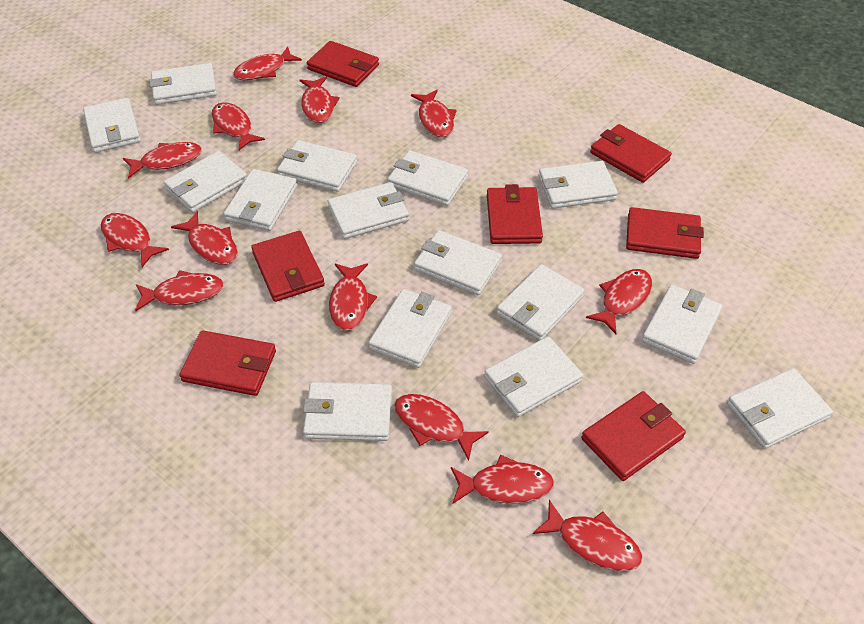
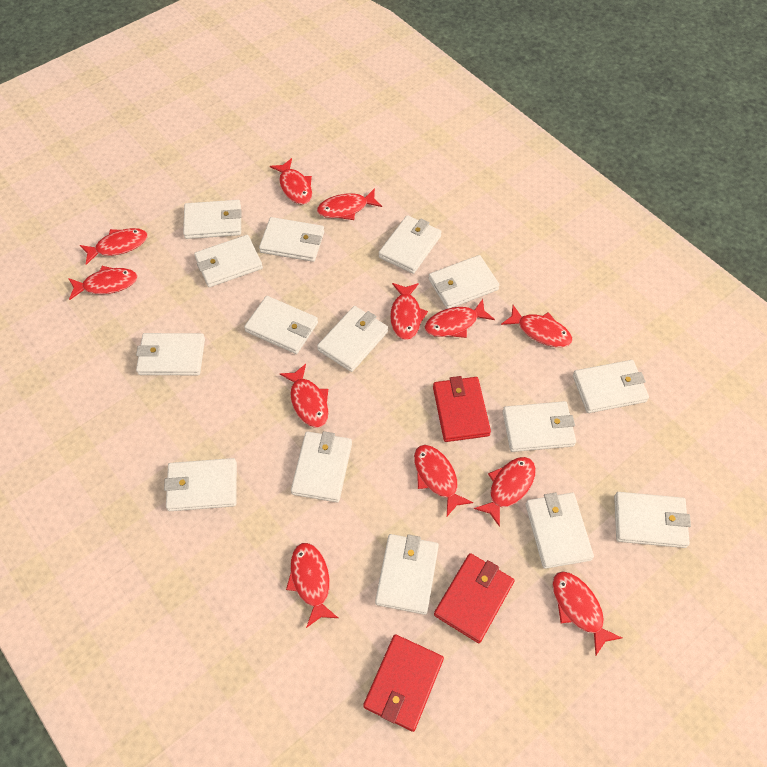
red fish: [101,213,169,267] [123,142,202,179] [135,270,224,311] [171,211,238,265] [212,102,265,150] [233,47,302,80] [300,77,340,123] [329,263,377,331] [394,394,489,461] [411,90,457,137] [451,454,554,504] [533,500,642,571] [586,269,652,334] = 13 -> [68,266,137,300] [80,228,147,265] [270,158,312,205] [280,364,328,428] [286,543,338,628] [317,188,382,220] [390,283,428,340] [414,445,473,516] [425,299,495,338] [474,457,536,527] [501,305,572,347] [552,571,622,655] = 12
red wallet: [179,330,276,396] [251,231,325,302] [307,41,379,87] [487,184,543,244] [581,391,686,481] [590,124,672,183] [626,207,704,259] = 7 -> [363,634,444,732] [433,376,491,442] [434,553,515,643] = 3

